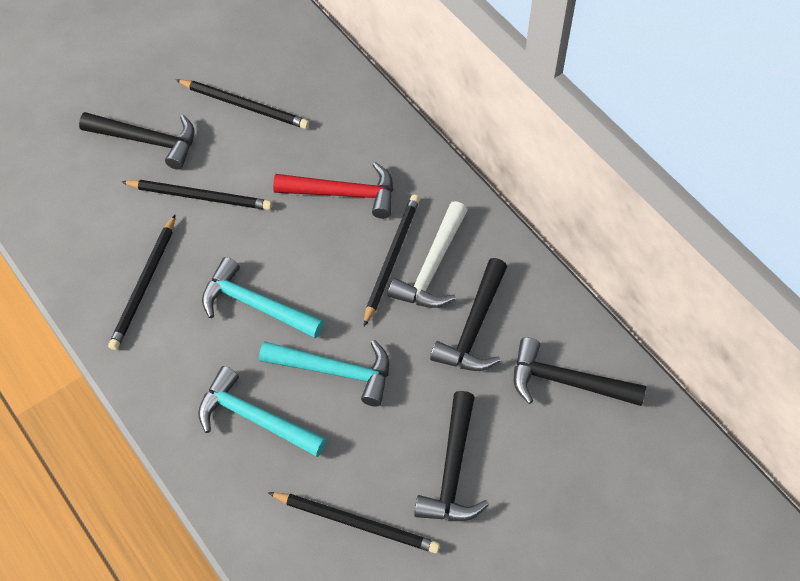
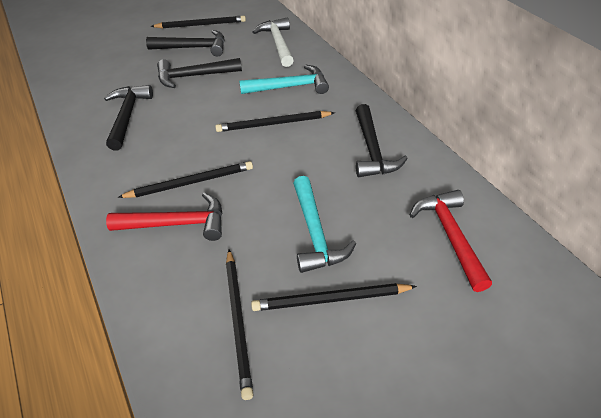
red hammer: [273,162,393,219] = 1 -> [106,192,223,241] [410,190,492,292] = 2
turquoise hammer: [198,366,327,457] [202,257,324,338] [259,340,389,407] = 3 -> [239,64,329,94] [293,176,356,273] = 2

